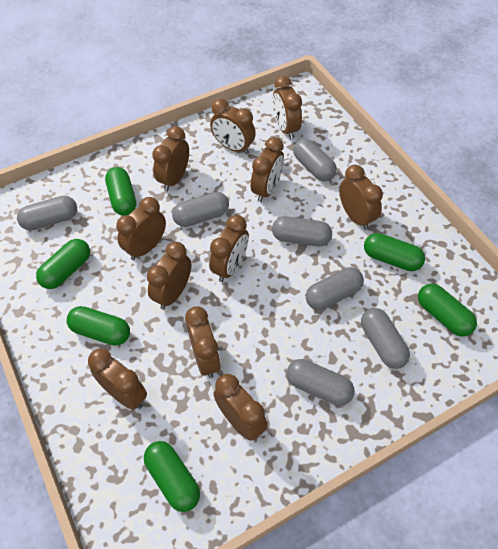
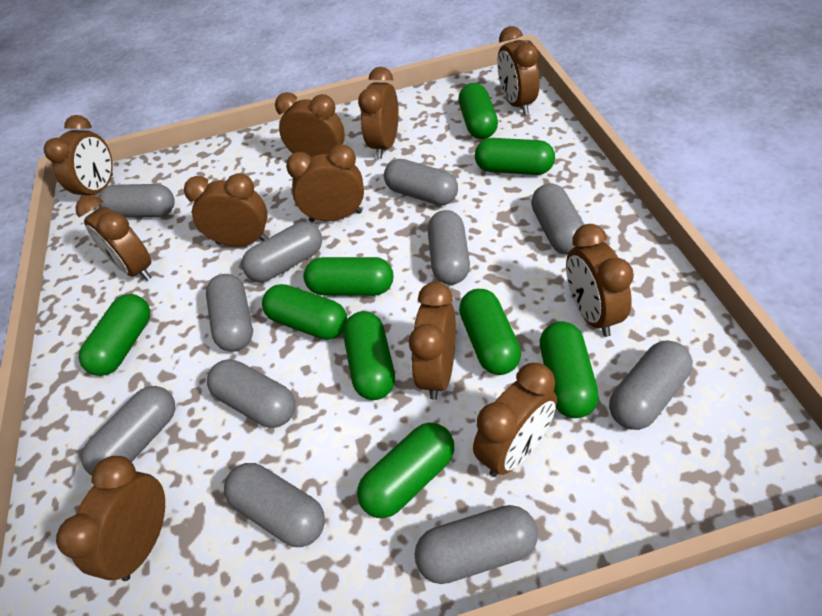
green capsule: [36,239,90,289] [66,306,130,346] [105,167,136,216] [144,441,200,512] [364,233,425,271] [418,284,477,337] = 6 -> [79,294,150,376] [262,284,347,340] [304,257,393,296] [343,311,395,400] [357,423,454,518] [458,83,498,139] [459,289,521,375] [475,138,555,175] [540,321,599,418] = 9
grey capsule: [17,196,77,231] [172,192,229,227] [272,216,332,246] [287,359,355,406] [293,138,337,181] [306,267,364,310] [361,308,410,369] = 7 -> [81,386,175,475] [98,184,175,217] [206,274,253,352] [207,359,295,428] [224,463,325,547] [242,222,322,282] [384,159,458,206] [415,505,538,584] [428,210,470,285] [531,183,585,254] [609,341,693,430] = 11

